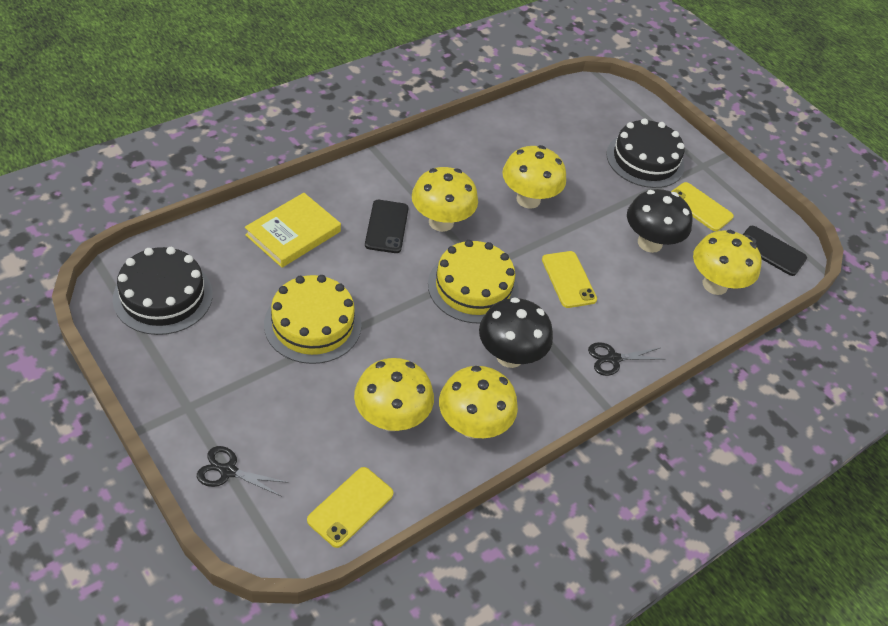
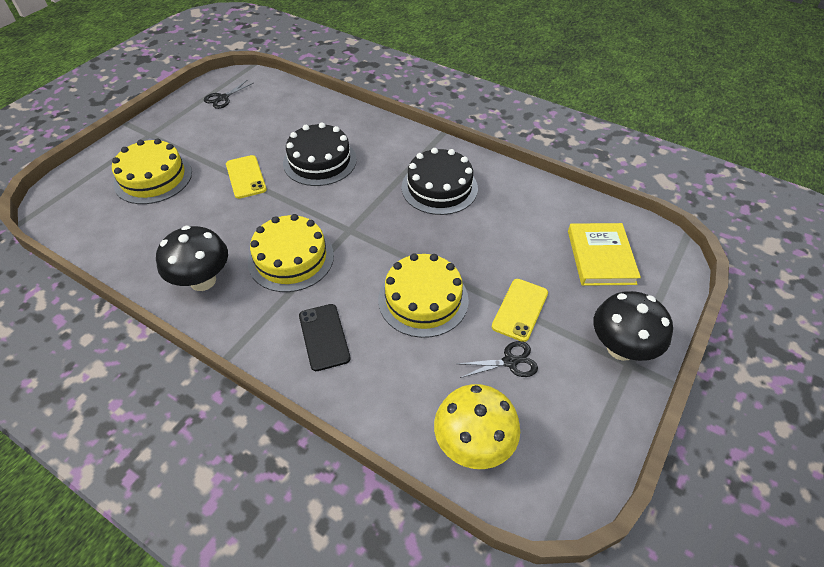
black phone: [365,200,409,253] [743,226,807,276] = 2 -> [299,304,351,371] = 1
yellow cake: [264,275,362,364] [428,240,519,323] = 2 -> [112,139,192,204] [248,214,334,292] [378,253,469,338] = 3
yellow mushroom: [354,358,434,431] [412,167,478,232] [439,366,518,439] [502,145,566,209] [693,230,762,295] = 5 -> [434,384,520,469] = 1
yellow phone: [307,467,393,548] [542,251,597,308] [671,182,734,231] = 3 -> [226,155,267,199] [492,279,548,342] = 2

